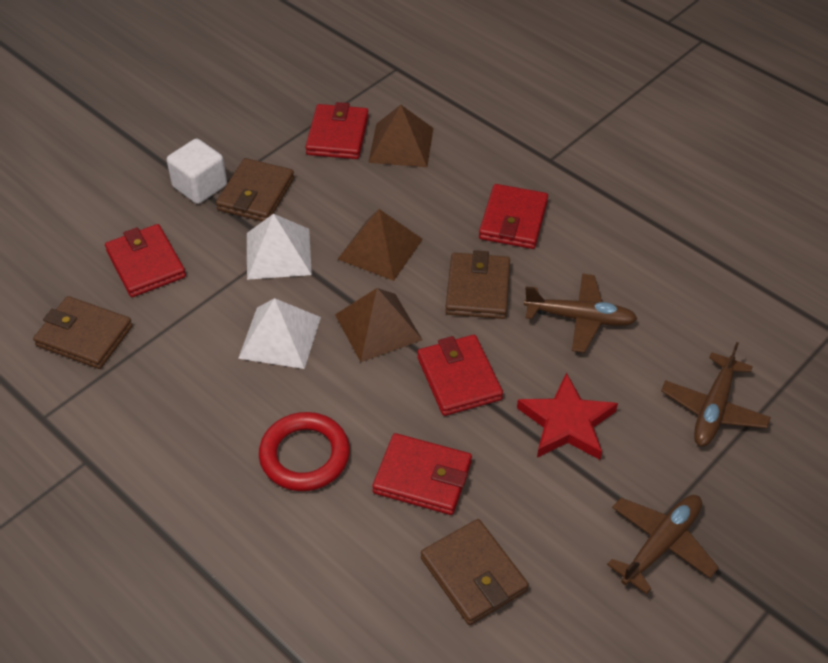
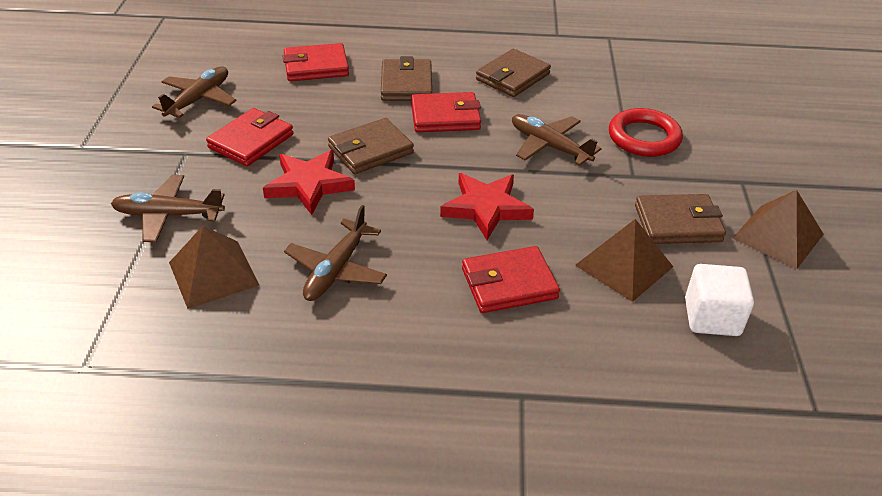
brown plane: [524,274,637,353] [607,495,719,594] [661,342,771,447] = 3 -> [111,175,225,242] [152,66,237,118] [284,205,387,301] [512,114,602,166] = 4
red star: [517,373,618,460] = 1 -> [263,150,355,215] [440,173,534,240] = 2
red wallet: [105,224,186,297] [305,102,369,159] [372,433,472,515] [417,335,503,416] [479,184,548,249] = 5 -> [206,108,293,166] [283,43,349,81] [411,92,481,132] [462,246,560,313] = 4
white pyramid: [238,298,321,369] [247,214,312,280] = 2 -> none = 0

